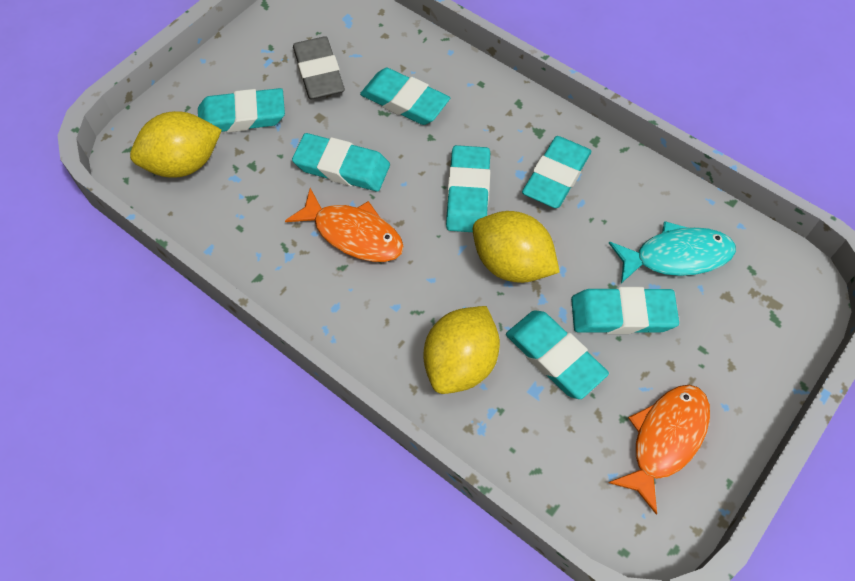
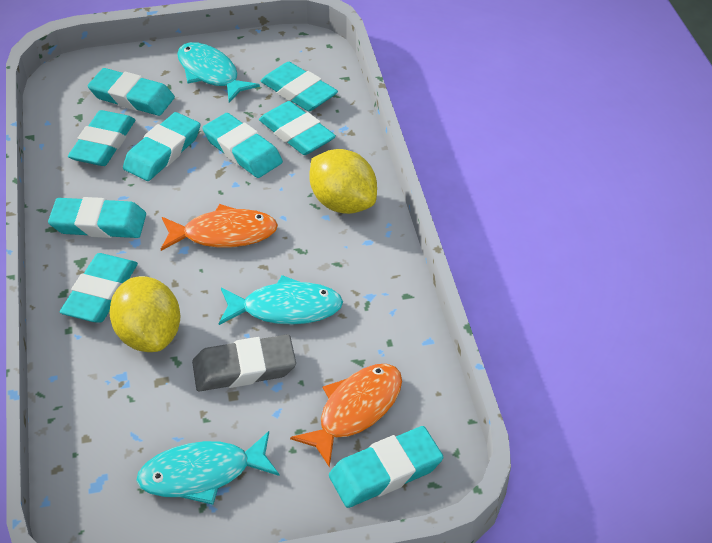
turquoise eraser: [198,88,285,133] [292,133,390,191] [360,68,450,125] [446,145,490,232] [506,310,609,399] [522,136,591,208] [571,287,679,334] = 7 -> [48,197,146,238] [60,253,138,323] [68,110,135,166] [88,68,175,116] [123,112,200,181] [202,113,283,178] [259,101,336,155] [260,62,338,111] [329,426,443,508] = 9
turquoise fish: [609,221,736,283] = 1 -> [136,431,280,505] [177,42,260,103] [219,275,343,325] = 3
yellow lemon: [130,111,222,178] [424,306,500,394] [473,211,560,283] = 3 -> [110,276,180,352] [309,149,377,214] = 2

